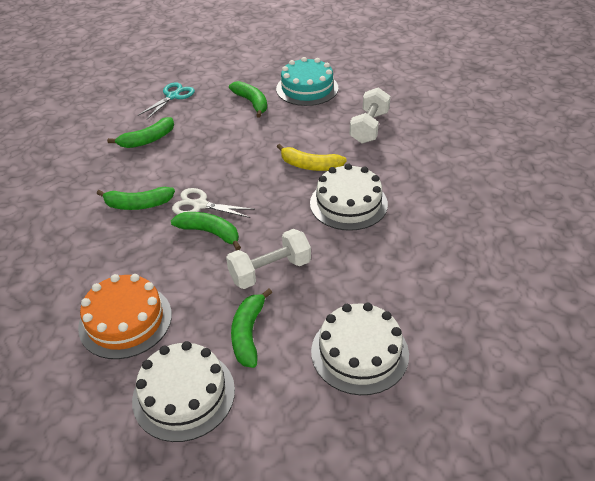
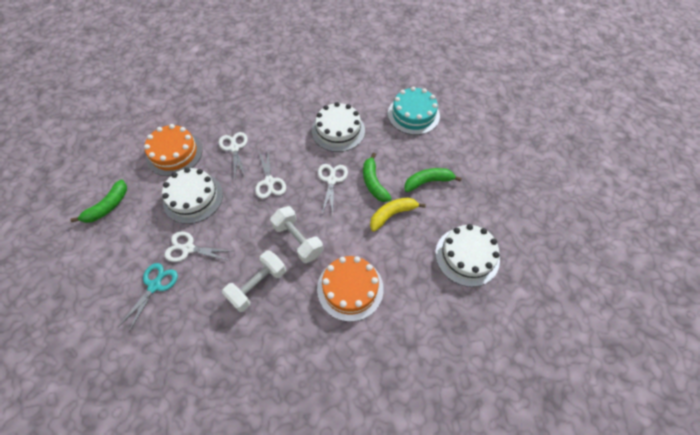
green banana: [97,187,175,210] [107,117,174,148] [171,212,241,250] [229,81,267,118] [231,288,273,368] = 5 -> [70,180,127,223] [363,153,392,202] [404,168,462,192] = 3
orange cake: [78,274,172,359] = 1 -> [144,124,203,176] [317,256,384,322] = 2
white scissors: [172,188,255,218] = 1 -> [165,231,231,262] [219,132,248,178] [255,151,286,199] [318,164,348,216] = 4

